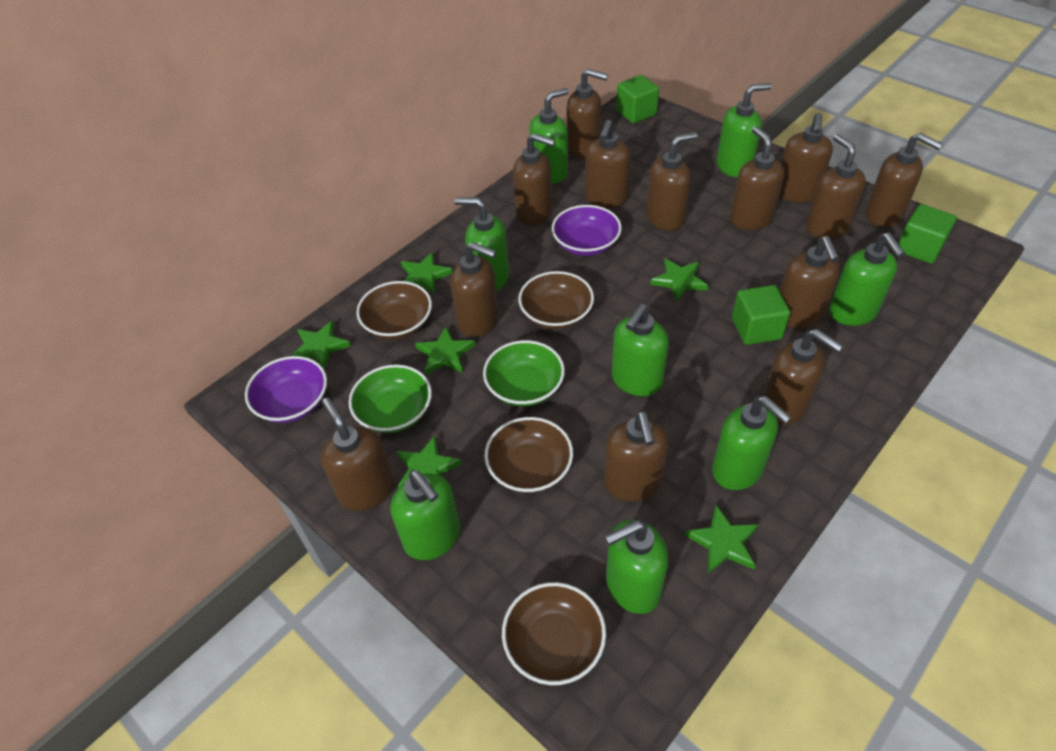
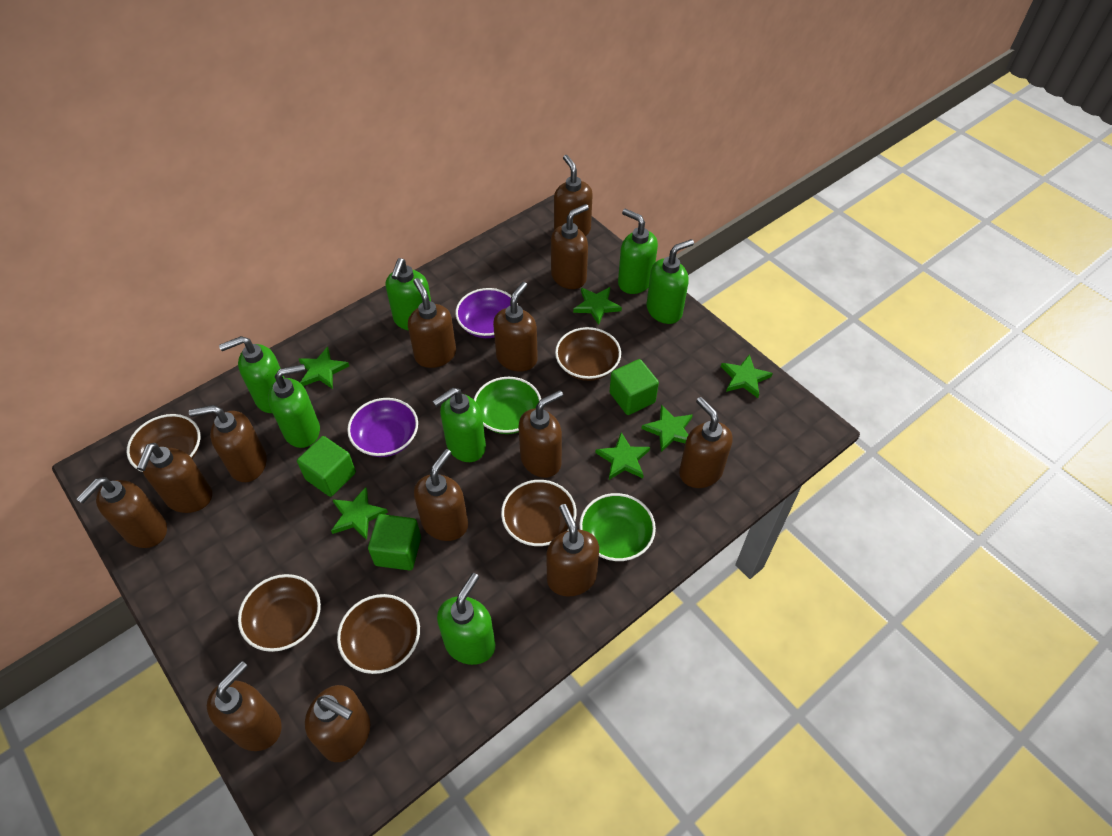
brown bowl: [356,281,432,339] [484,417,573,493] [502,582,606,685] [518,271,594,329] = 4 -> [127,414,200,472] [238,574,321,652] [337,594,420,674] [501,480,576,546] [555,327,621,381] = 5
green soap dispenser: [391,470,460,560] [454,197,509,291] [530,88,569,184] [605,519,668,614] [612,304,669,396] [712,396,792,490] [716,83,772,178] [829,233,905,326] = 8 -> [219,336,284,413] [268,364,320,448] [386,258,431,331] [432,388,486,462] [437,573,495,665] [618,209,658,294] [647,239,694,324] = 7

